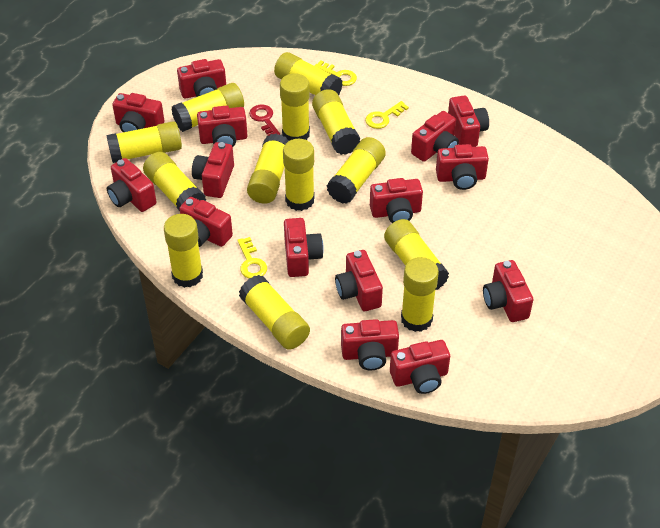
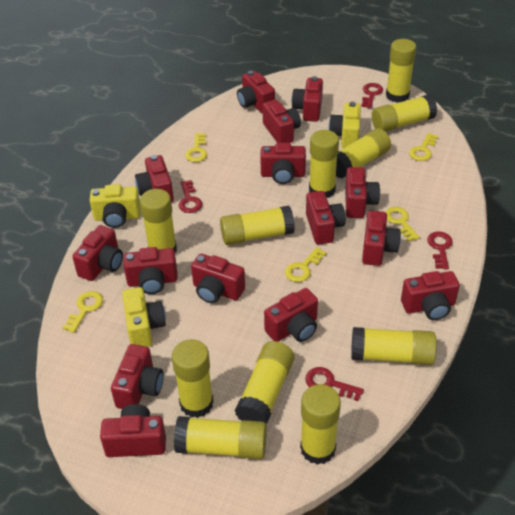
red key: [249,105,280,136] = 1 -> [179,180,202,213] [305,367,364,401] [361,83,383,108] [427,231,453,269] = 4
yellow camera: none = 0 -> [89,184,141,228] [122,287,166,347] [329,102,361,148] = 3
yellow glue stick: [106,121,182,163] [143,152,206,211] [164,214,203,288] [171,83,244,132] [239,275,310,350] [247,133,290,204] [274,52,343,95] [280,73,310,140] [283,139,314,211] [312,89,360,155] [327,137,386,204] [384,219,449,290] [401,257,439,332] = 13 -> [140,189,177,252] [172,339,214,418] [174,416,267,459] [220,206,295,245] [235,341,294,424] [300,384,341,465] [309,130,339,198] [336,128,391,179] [351,327,437,365] [372,94,437,132] [386,39,417,103] = 11
yellow key: [237,237,267,279] [314,61,357,86] [365,101,409,129] = 3 -> [63,291,103,333] [185,133,207,162] [285,247,326,282] [385,207,420,241] [409,133,438,161] = 5

